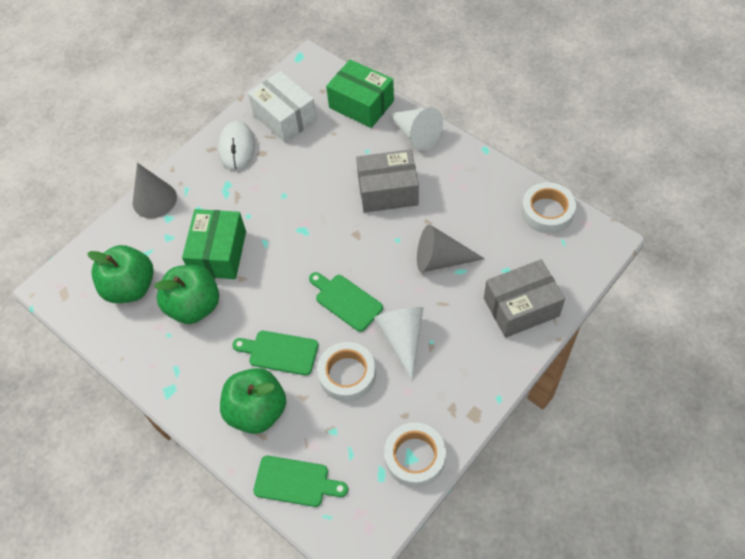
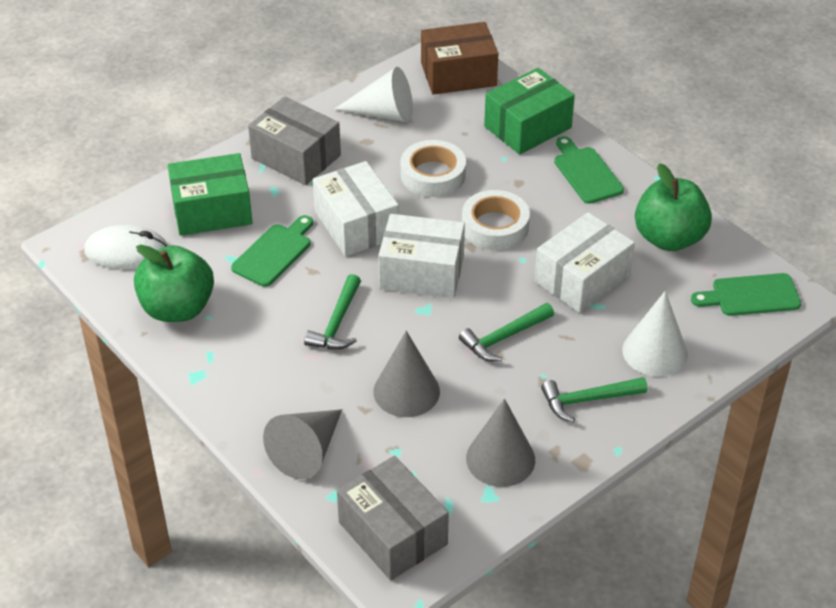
brown box: none = 0 -> [421,22,498,95] = 1
green apple: [87,245,154,303] [154,265,219,324] [220,368,286,434] = 3 -> [134,245,214,322] [635,163,712,251] = 2
green hammer: none = 0 -> [304,274,361,350] [459,303,554,361] [541,377,648,422] = 3
grey cone: [133,163,177,219] [417,224,485,272] = 2 -> [263,409,342,479] [374,331,440,417] [466,399,535,487] = 3
white box: [248,71,317,143] = 1 -> [313,161,399,256] [378,214,465,298] [535,212,635,313] = 3
white tape: [317,342,376,402] [384,422,446,487] [521,182,576,234] = 3 -> [401,140,466,197] [462,190,530,250] = 2

